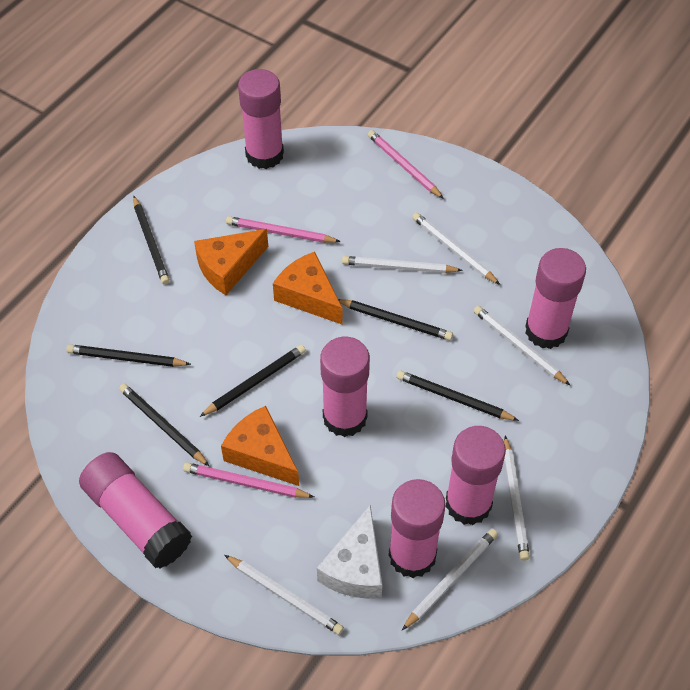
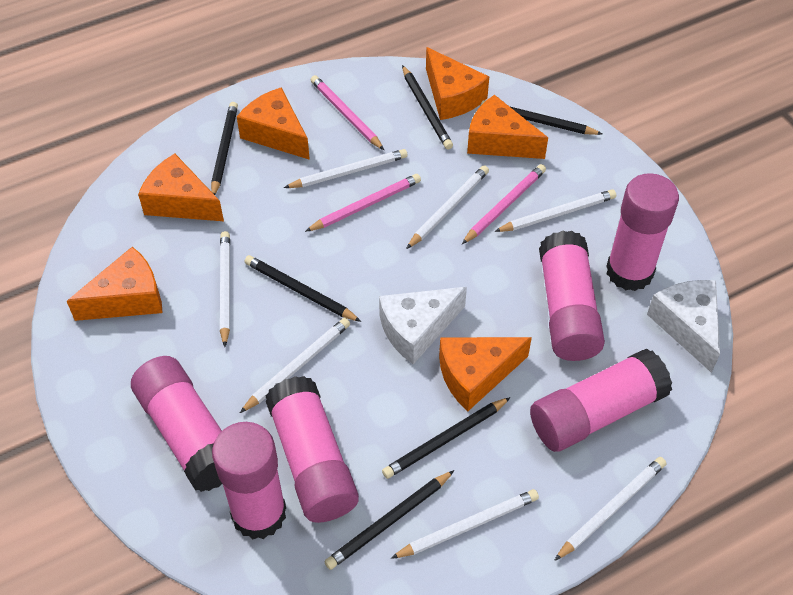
orange cheese: [194,229,268,295] [221,406,299,486] [273,252,342,324] = 3 -> [67,247,163,321] [138,154,224,221] [237,87,310,160] [426,47,489,120] [439,337,532,411] [467,95,548,159] = 6
white cheese: [317,505,382,599] = 1 -> [379,287,467,364] [647,280,720,373] = 2
white pencil: [224,555,344,635] [342,256,463,273] [402,529,498,630] [412,213,500,285] [474,306,570,385] [504,435,530,561] = 6 -> [220,231,230,347] [240,318,350,413] [284,149,407,188] [391,489,539,559] [406,165,489,249] [494,189,616,232] [554,457,666,561] = 7

